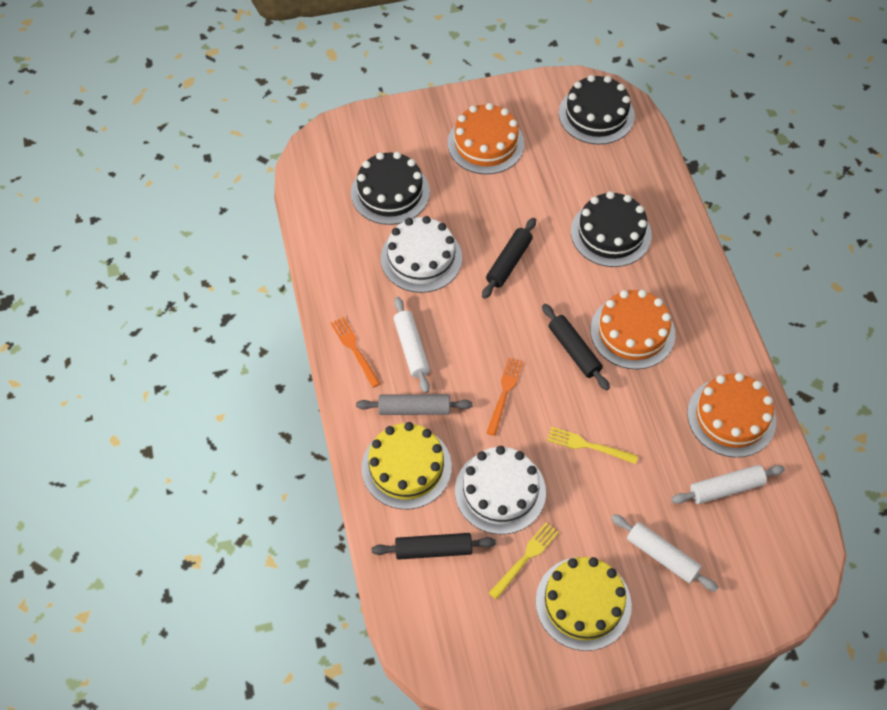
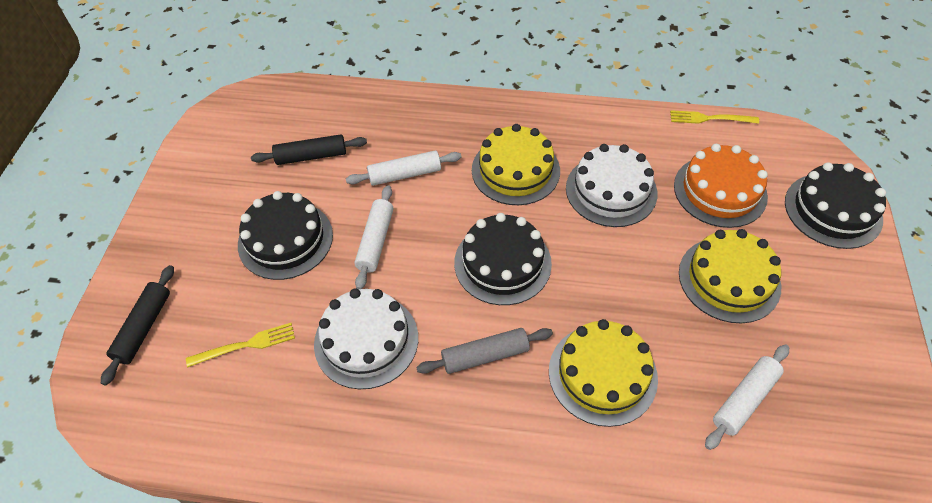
black rolling pin: [372,533,496,560] [482,218,536,299] [542,304,610,390] = 3 -> [101,265,174,385] [251,134,367,165] = 2
orange cake: [448,103,525,174] [590,290,675,369] [687,373,776,457] = 3 -> [674,144,768,228] = 1
orange fork: [331,317,381,388] [486,358,523,436] = 2 -> none = 0
yellow cake: [361,422,452,509] [536,557,632,651] = 2 -> [472,124,560,205] [549,319,658,427] [679,229,781,323] = 3

